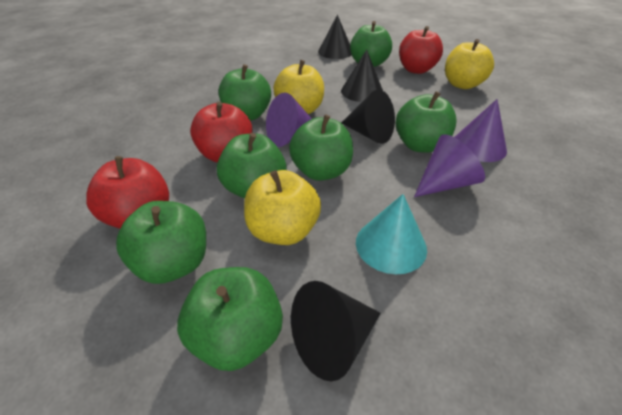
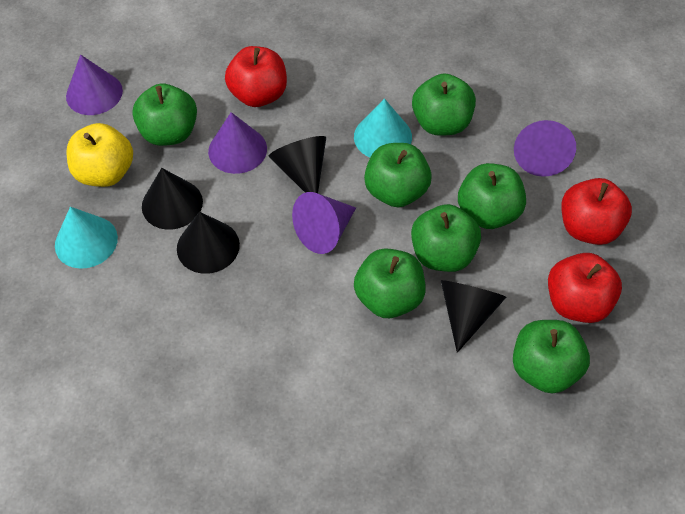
purple cone: [266,92,312,147] [414,134,485,197] [455,99,507,162] = 3 -> [66,54,123,115] [208,112,267,174] [292,192,356,254] [514,120,576,177] = 4
turquoise cone: [356,194,427,274] = 1 -> [55,207,118,269] [354,98,412,157] = 2
yellow apple: [244,170,321,245] [273,60,324,114] [445,39,494,89] = 3 -> [66,123,133,187] = 1

